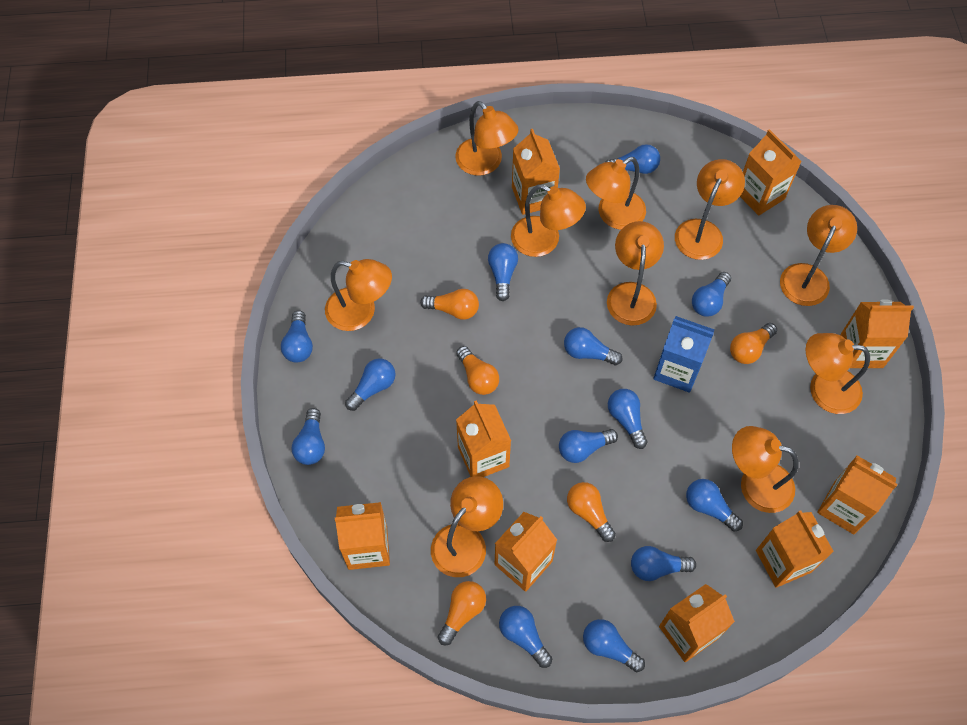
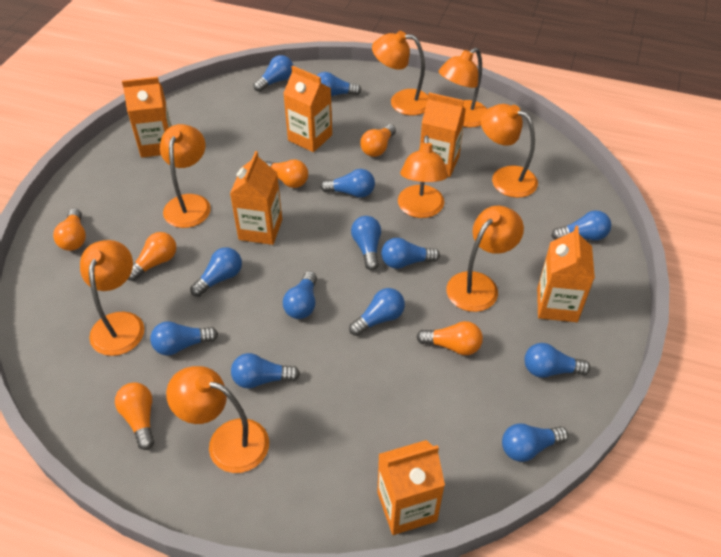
blue carton: [653,316,714,393] = 1 -> none = 0
orange carton: [335,502,390,570] [456,400,511,477] [495,512,557,592] [512,129,560,215] [659,584,735,662] [740,129,802,216] [756,510,834,588] [817,456,897,534] [840,299,914,368] = 9 -> [122,77,171,158] [230,151,282,245] [283,66,332,152] [377,440,445,535] [420,92,466,177] [537,226,595,322] = 6
orange lamp: [325,259,392,331] [431,476,503,577] [455,101,519,176] [511,184,586,257] [586,157,646,230] [607,221,664,325] [675,159,745,260] [732,426,798,513] [780,205,857,306] [806,333,870,414] = 10 -> [80,240,144,356] [160,124,211,228] [166,366,269,473] [372,31,428,115] [398,135,448,218] [439,48,487,128] [446,206,524,312] [480,104,538,198] = 8
orange light bulb: [420,289,479,320] [438,581,486,646] [456,346,499,395] [567,482,616,542] [730,323,777,364] = 5 -> [53,208,86,251] [115,382,154,450] [127,232,176,281] [264,159,308,188] [360,124,396,157] [416,321,483,355] = 6

